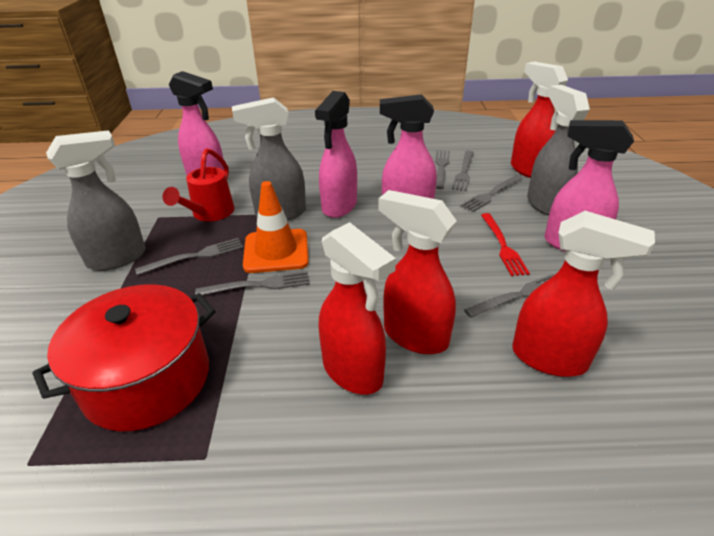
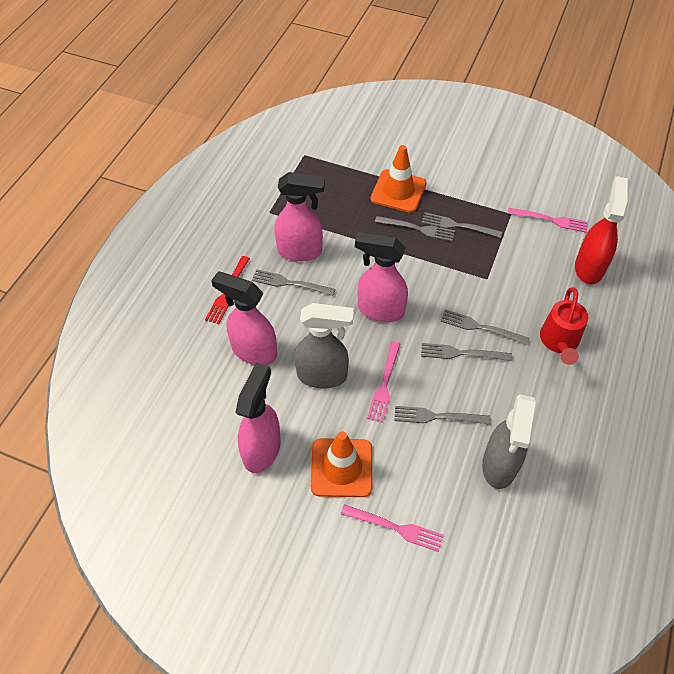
grey spray bottle: [46,130,146,271] [232,97,306,221] [527,85,590,216] = 3 -> [294,303,354,388] [482,394,536,489] = 2
orange traffic cone: [243,181,309,273] = 1 -> [311,431,372,497] [371,145,427,213] = 2
pink fork: none = 0 -> [341,504,443,552] [367,341,400,423] [507,208,588,233] = 3
red pot: [33,284,215,431] = 1 -> none = 0
red spray bottle: [318,222,396,395] [378,190,457,354] [511,62,568,178] [512,211,655,377] = 4 -> [575,176,629,284] = 1

